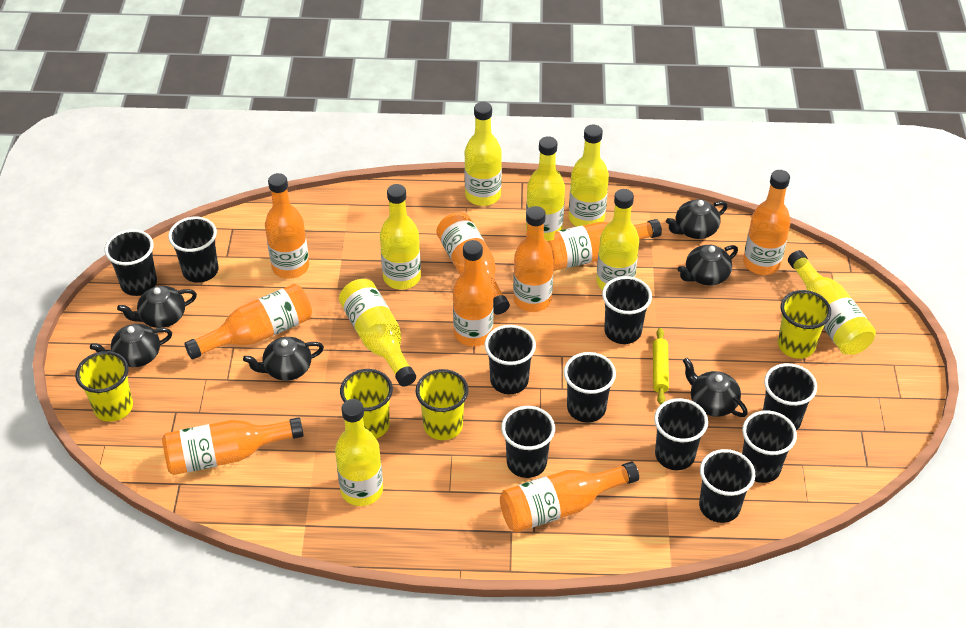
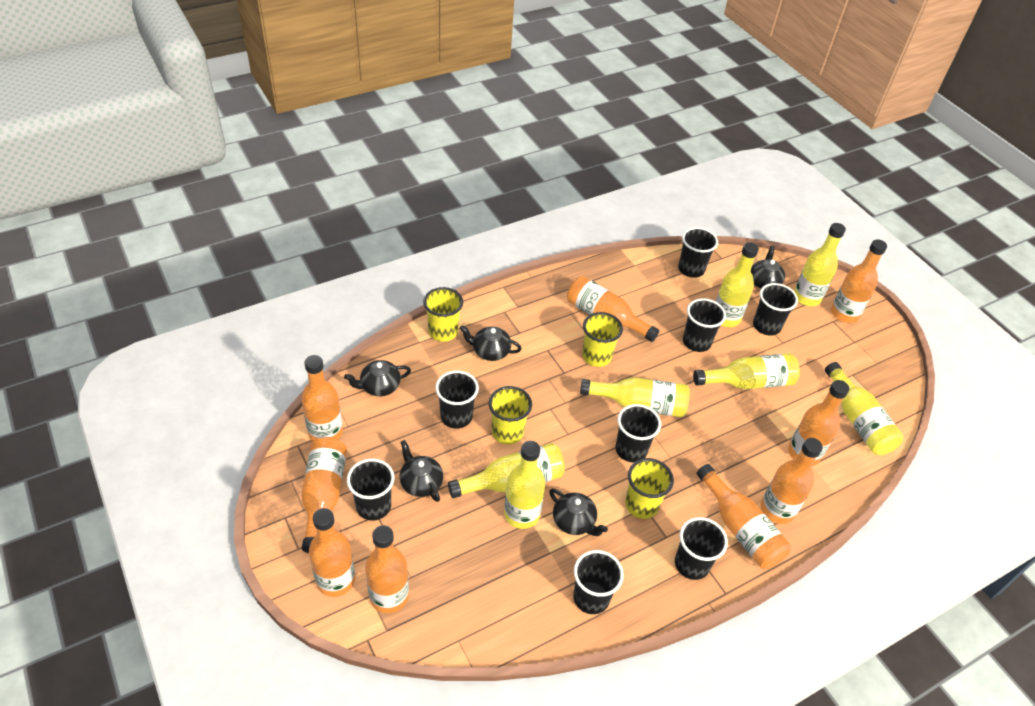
black cup: [105,229,157,296] [168,217,219,283] [485,325,536,394] [501,406,555,478] [564,352,616,423] [602,276,652,344] [654,398,708,470] [699,449,755,523] [742,410,797,483] [763,363,817,430] = 10 -> [347,458,394,521] [435,371,479,429] [573,550,624,614] [615,404,661,462] [675,517,728,580] [678,227,718,278] [683,298,726,352] [753,283,798,336] = 8
black teapot: [90,324,172,367] [117,286,197,328] [243,337,324,381] [666,199,728,239] [677,245,738,285] [683,358,748,417] = 6 -> [344,360,411,396] [400,440,443,502] [460,325,522,361] [549,489,608,536] [751,246,785,288] = 5
yellow bottle: [335,399,383,506] [339,279,416,386] [380,184,421,290] [464,102,502,206] [526,136,565,234] [569,125,609,227] [596,189,639,290] [788,250,876,355] = 8 -> [448,443,565,498] [504,441,545,529] [580,377,690,417] [693,353,800,389] [715,242,759,327] [794,223,846,306] [825,362,904,455] = 7
yellow rolling pin: [653,328,669,405] = 1 -> none = 0

